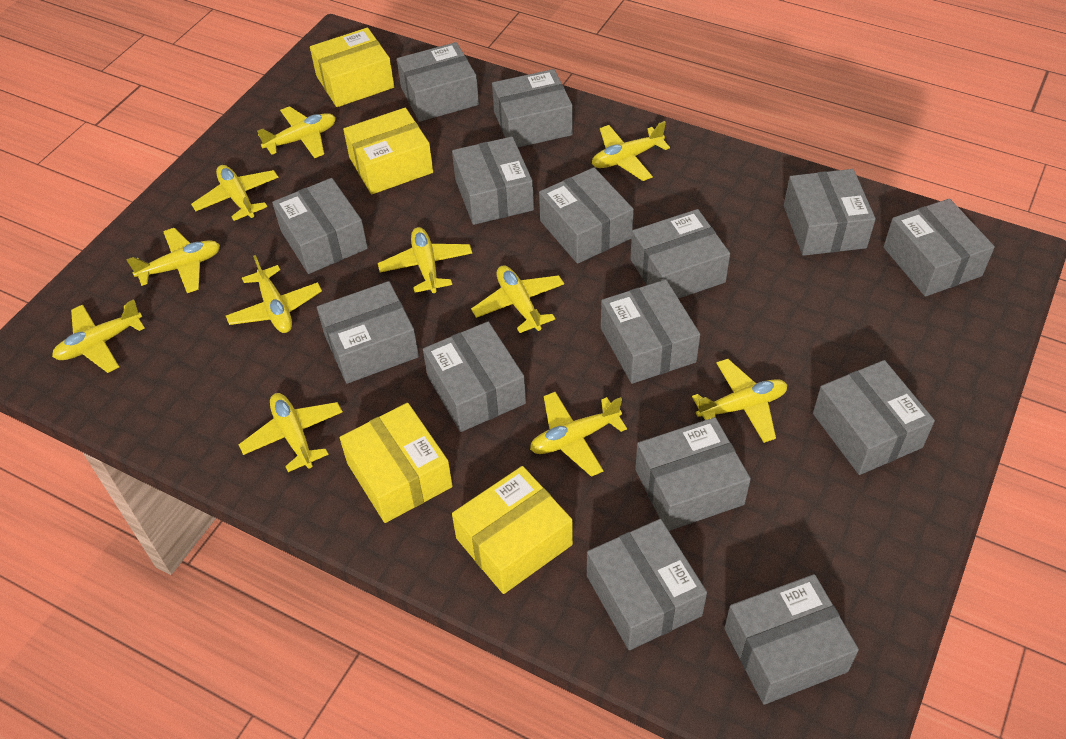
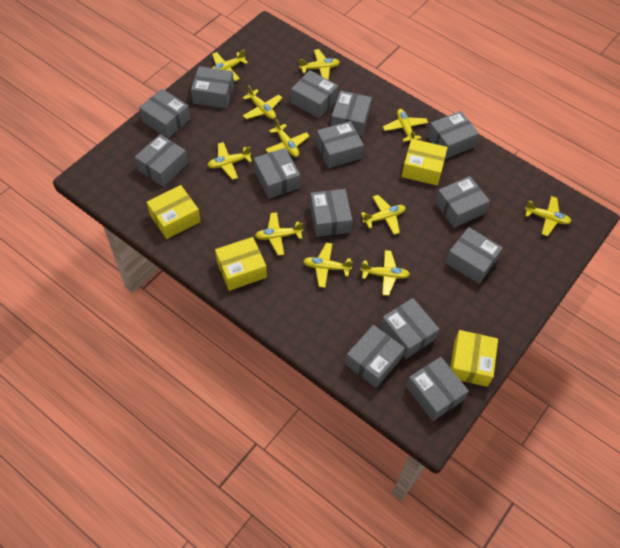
grey box: [272,178,368,274] [317,281,419,384] [397,42,479,122] [423,322,526,432] [452,137,534,225] [492,69,573,147] [539,167,634,264] [587,519,707,650] [601,279,700,384] [630,209,730,299] [635,417,751,531] [724,574,859,705] [784,169,876,256] [813,360,935,475] [884,198,995,297] = 15 -> [135,134,188,187] [139,89,190,138] [191,66,234,109] [254,148,300,199] [291,70,338,118] [310,189,352,237] [316,121,364,168] [331,91,372,137] [345,325,405,388] [380,298,439,359] [406,357,469,421] [427,111,479,159] [435,176,490,228] [446,227,503,284] = 14

